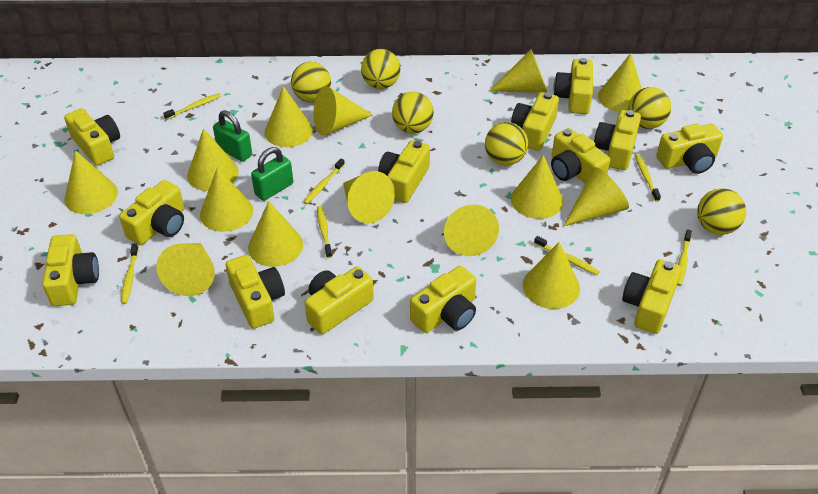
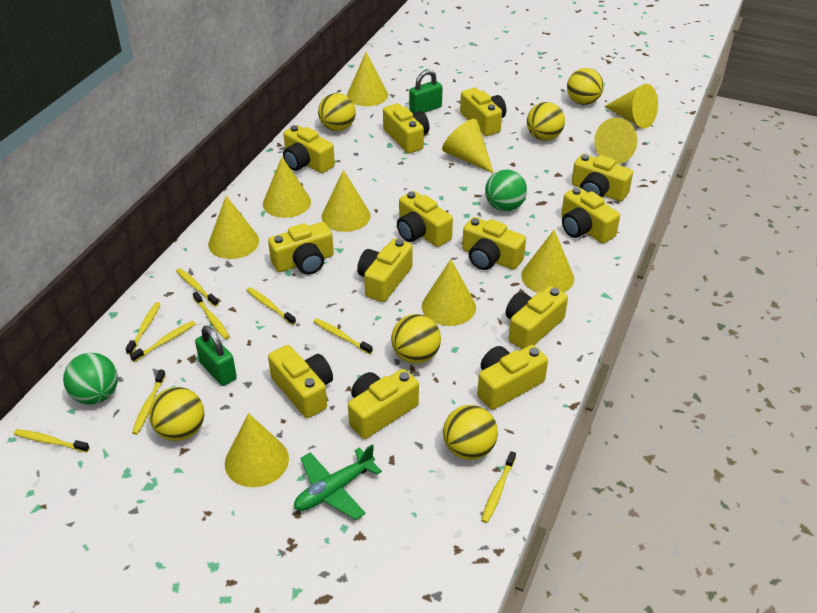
green ball: none = 0 -> [63,353,118,405] [485,170,527,211] = 2
green plane: none = 0 -> [294,444,382,520] = 1
yellow cone: [65,150,118,214] [156,243,215,296] [187,128,239,191] [200,167,253,232] [248,201,303,267] [265,86,313,147] [313,86,373,136] [343,171,395,223] [444,205,499,256] [490,49,547,93] [511,155,563,219] [523,242,580,309] [563,167,629,227] [598,53,642,112] = 14 -> [208,196,259,259] [225,413,289,487] [263,157,311,218] [322,170,370,232] [347,52,388,106] [422,259,476,326] [442,119,494,173] [521,230,574,293] [594,117,638,164] [604,84,658,128] = 10
yellow toothbrush: [121,244,139,304] [163,93,221,120] [303,158,345,204] [317,206,332,258] [534,236,600,275] [635,154,661,202] [677,229,692,286] = 7 -> [14,429,90,453] [125,302,161,355] [130,321,196,362] [132,369,166,435] [176,268,219,306] [193,291,230,340] [246,287,296,325] [313,318,373,355] [481,451,516,523] = 9

